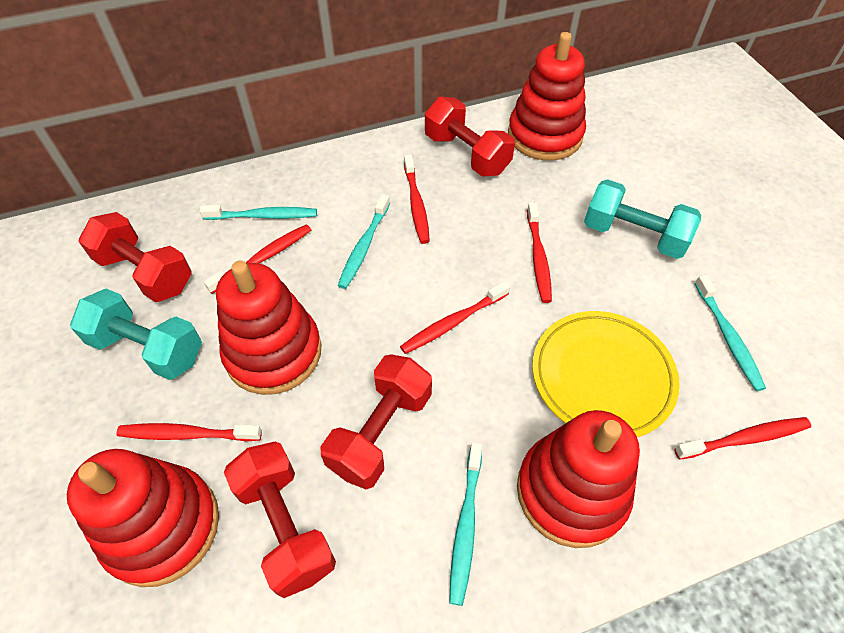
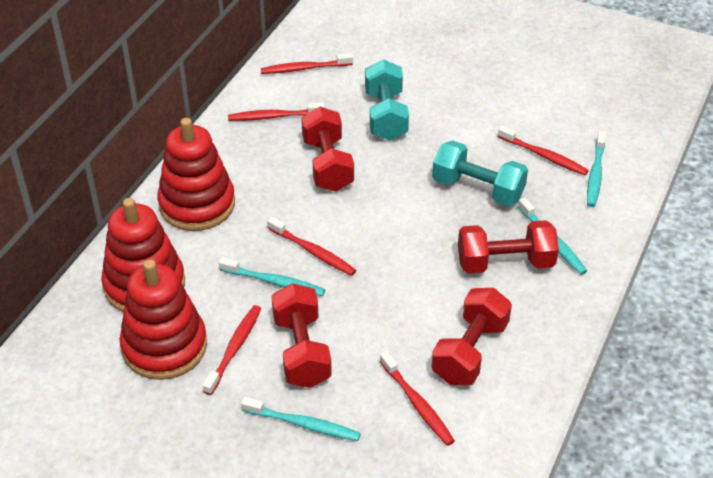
red stacking toy: [67,449,219,587] [216,261,322,395] [508,32,586,161] [517,410,640,548] = 4 -> [101,198,185,312] [120,260,207,380] [157,118,235,231] = 3
yellow plate: [532,311,680,437] = 1 -> none = 0

